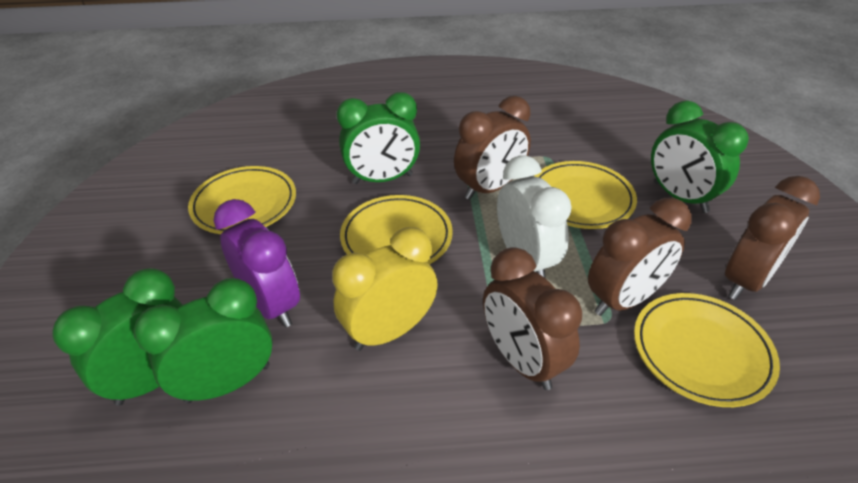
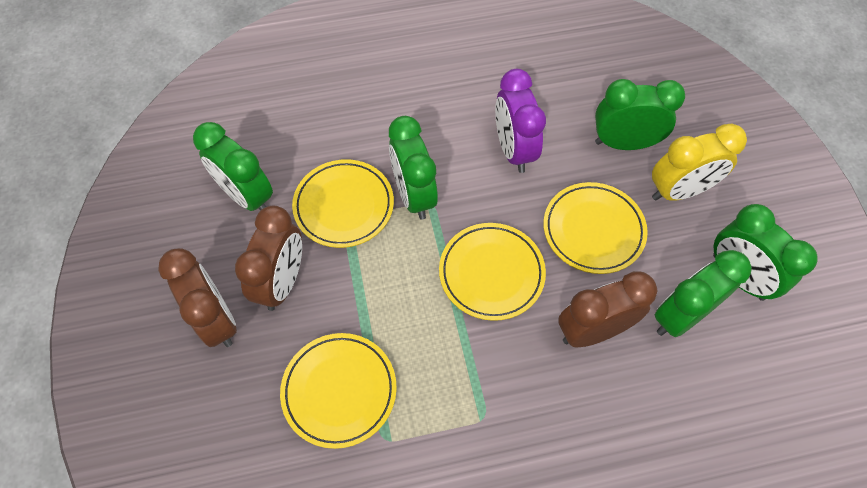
brown clock: [454,96,531,200] [483,247,582,390] [588,198,692,316] [725,176,820,300] = 4 -> [158,248,237,347] [235,206,302,311] [558,271,657,347] = 3
green clock: [52,268,183,405] [134,278,273,403] [337,92,420,184] [651,100,749,213] = 4 -> [193,122,273,211] [389,116,438,220] [595,79,685,150] [655,250,752,337] [713,204,818,301] = 5
white clock: [497,155,572,279] = 1 -> none = 0

